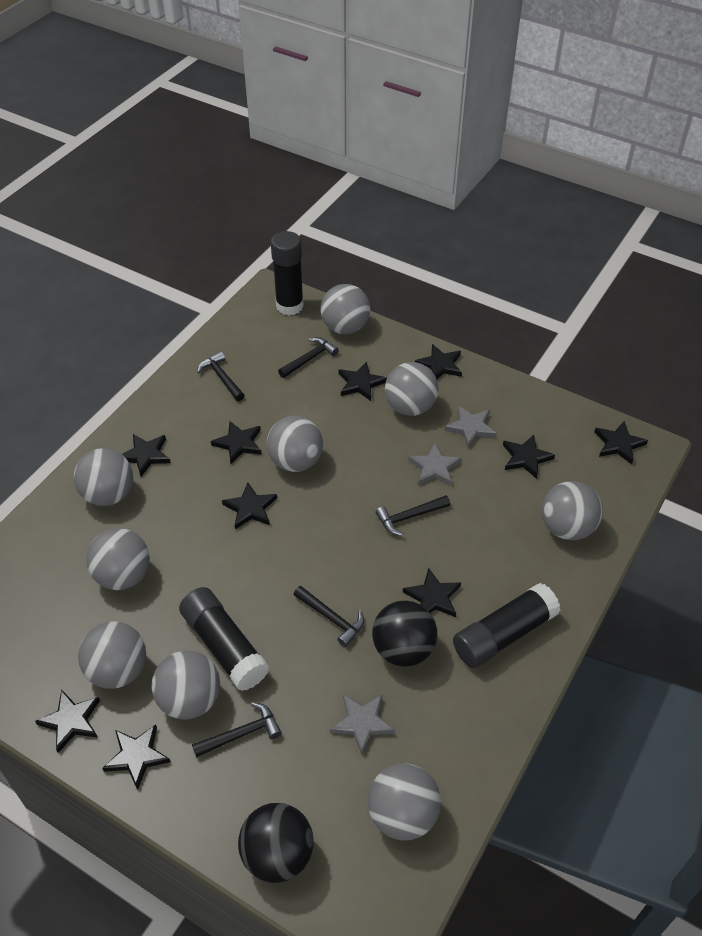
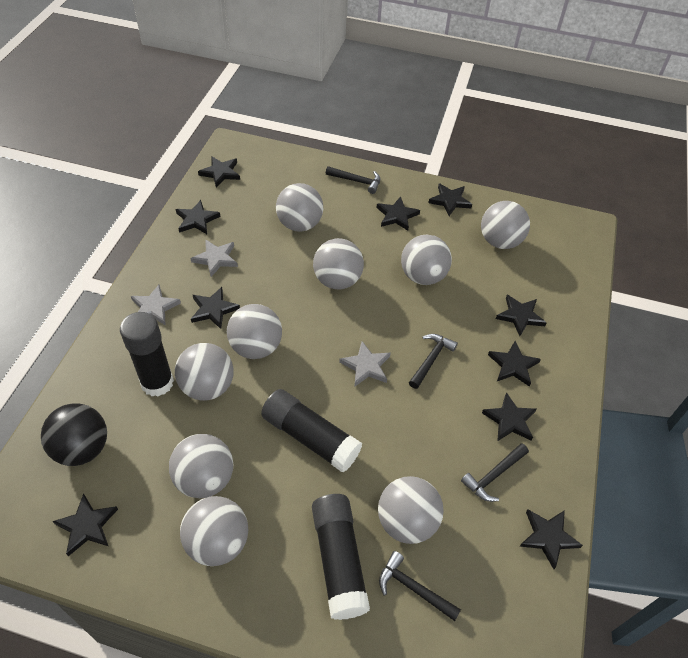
black ball: [238,803,314,883] [372,600,437,667] = 2 -> [41,403,107,466] = 1
black hammer: [192,702,282,758] [197,351,245,401] [278,337,339,378] [294,586,364,647] [375,495,450,536] = 5 -> [326,166,380,194] [379,551,461,621] [409,334,458,389] [461,443,529,502] = 4

